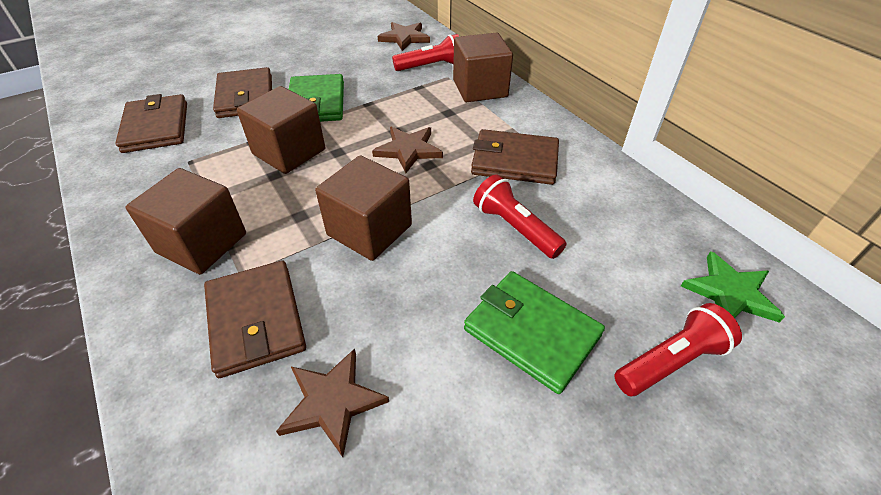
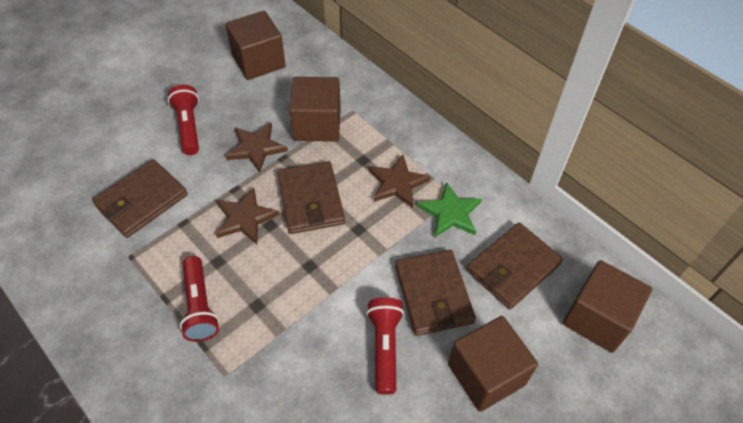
green wallet: [289,74,344,122] [464,271,605,394] = 2 -> none = 0

